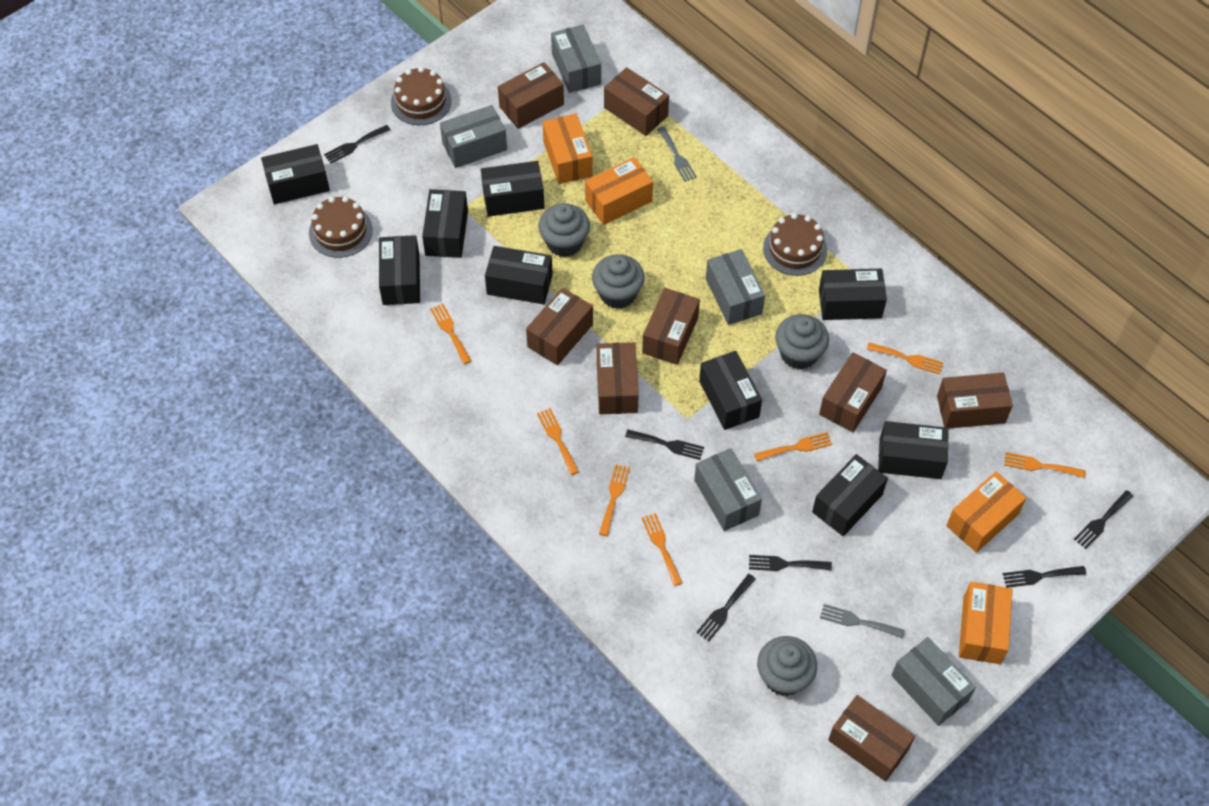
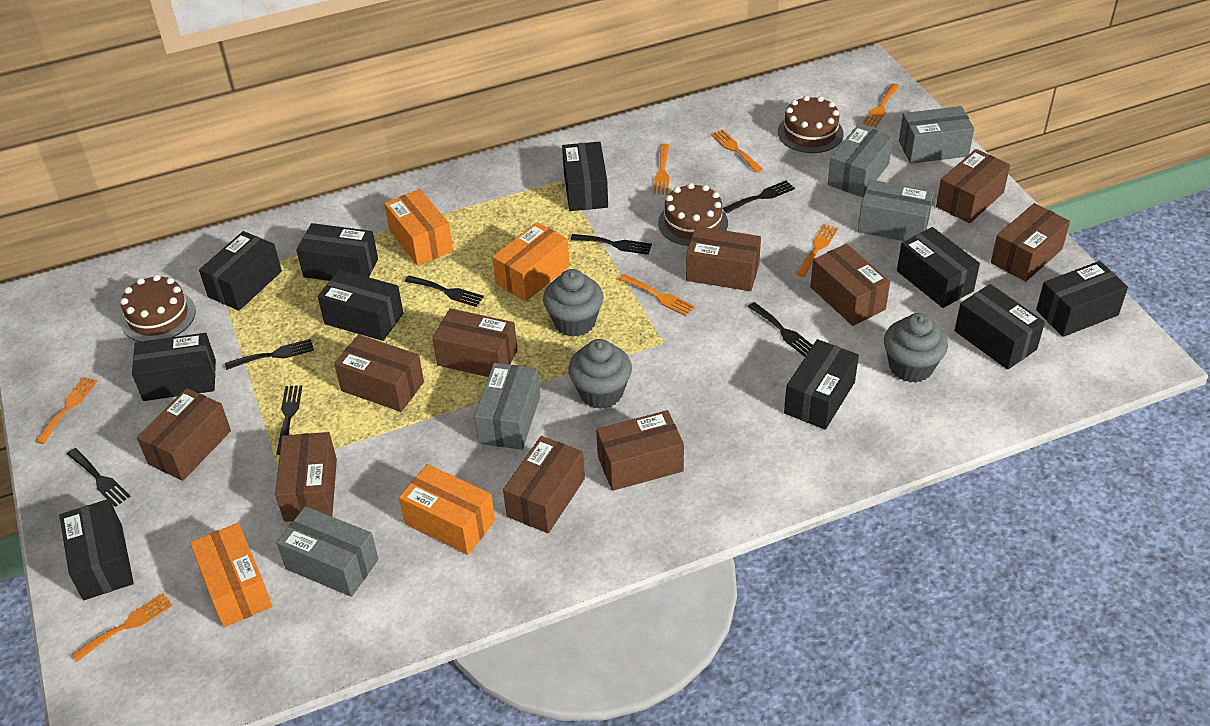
black box: [261,144,330,204] [379,235,420,305] [422,189,468,258] [481,161,545,217] [485,246,553,304] [699,351,762,430] [812,454,888,536] [819,268,887,320] [878,421,949,479] = 9 -> [59,499,134,600] [132,333,216,401] [199,231,282,311] [296,223,378,281] [318,269,403,341] [562,142,608,211] [784,339,859,430] [897,227,980,308] [954,284,1045,370] [1036,261,1128,337] = 10
black fork: [324,125,390,164] [625,430,704,460] [696,574,756,641] [749,555,832,571] [1003,566,1086,588] [1074,490,1133,549] = 6 -> [67,448,131,507] [225,339,314,370] [276,385,302,455] [405,275,484,307] [570,234,652,255] [723,180,795,213] [748,302,813,357] = 7
brown box: [498,62,564,129] [526,288,593,365] [597,342,639,414] [604,67,669,136] [642,288,700,365] [819,352,887,432] [828,695,915,782] [937,373,1013,429] = 8 -> [137,388,231,481] [275,432,337,522] [334,334,424,412] [432,308,517,377] [503,436,585,533] [596,410,684,491] [686,226,761,291] [810,244,890,326] [936,149,1010,223] [991,203,1070,282] = 10
grey cupcake: [538,203,590,257] [592,255,645,309] [757,636,817,696] [775,314,829,370] = 4 -> [543,269,604,337] [568,339,632,409] [884,313,948,383] = 3
grey fork: [657,126,697,182] [820,604,905,639] = 2 -> none = 0

